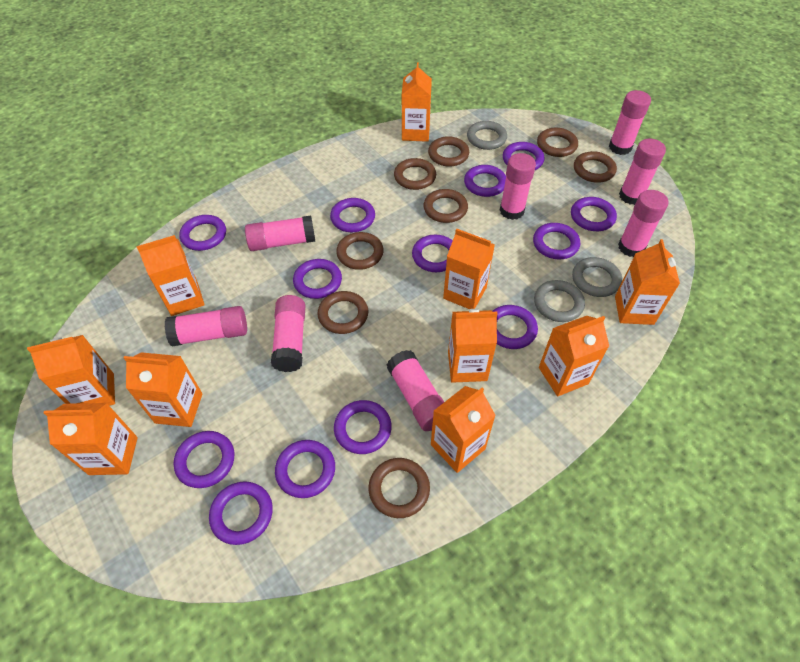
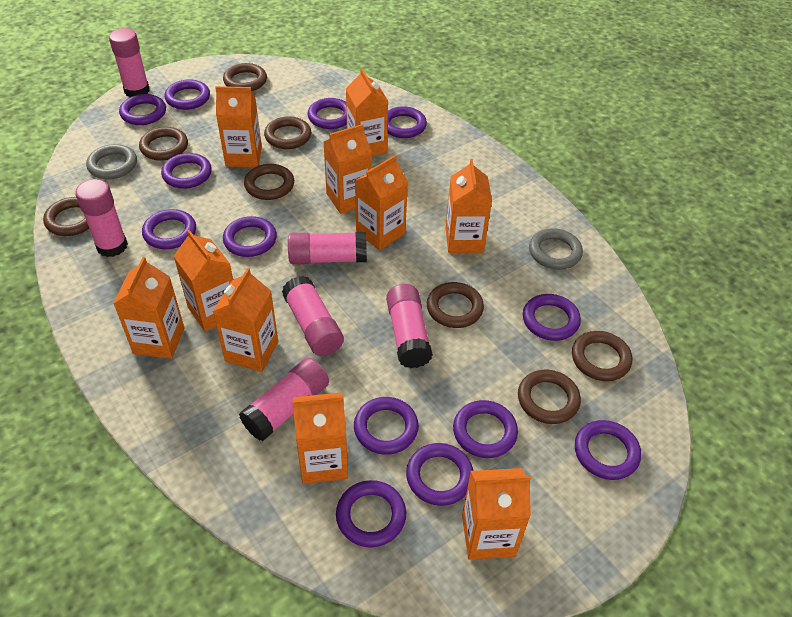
grey ring: [467,121,507,150] [534,280,585,322] [572,257,622,297] = 3 -> [86,144,137,179] [529,228,583,270] = 2
pink glue stick: [165,306,247,346] [245,215,315,251] [271,295,305,372] [387,350,444,431] [500,153,536,220] [609,90,651,155] [618,190,669,257] [619,139,666,205] = 8 -> [75,179,128,257] [109,28,150,97] [239,358,329,441] [282,276,344,356] [288,232,367,264] [386,284,433,368] = 6

